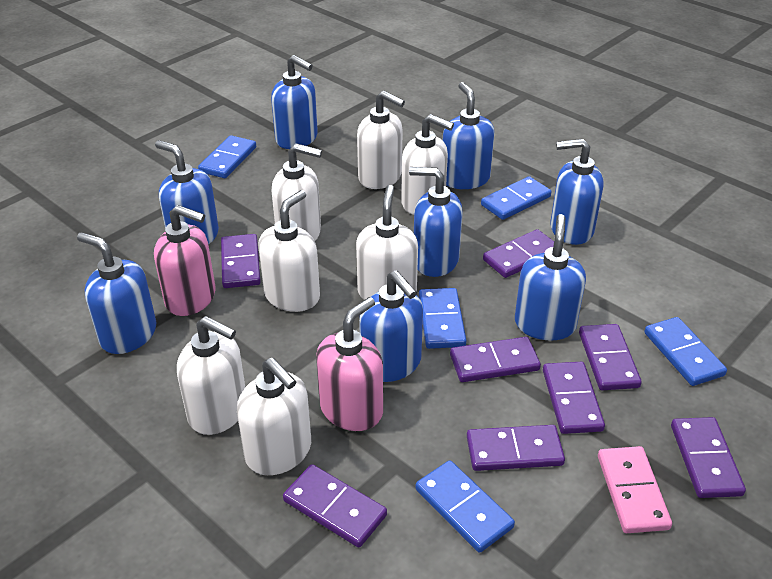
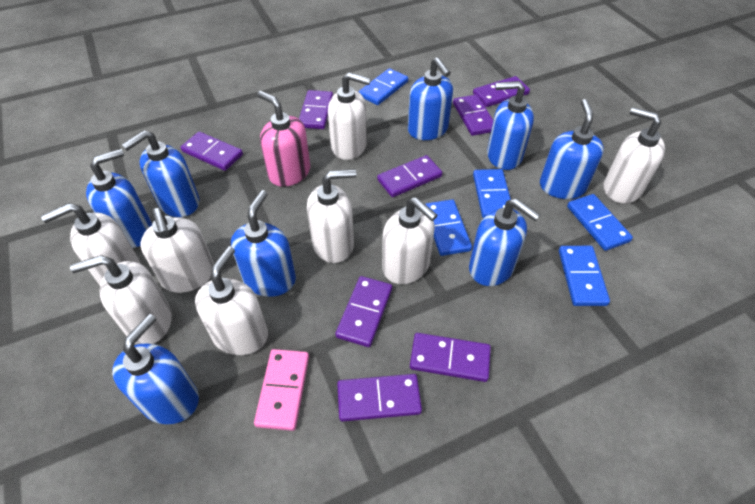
pink soap dispenser: [154,205,215,316] [316,297,383,431] = 2 -> [257,91,310,187] = 1
white soap dispenser: [177,316,245,435] [237,358,311,475] [258,190,320,312] [272,143,322,241] [356,185,418,300] [357,91,405,189] [401,114,454,215] = 7 -> [41,203,140,285] [70,255,172,344] [140,208,214,293] [195,246,268,355] [307,169,357,263] [328,72,371,160] [382,197,437,284] [603,107,665,203] = 8

